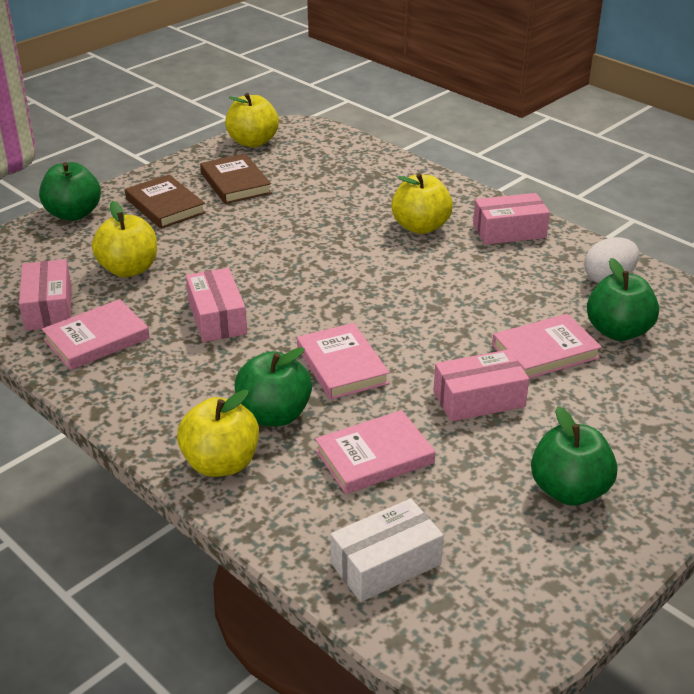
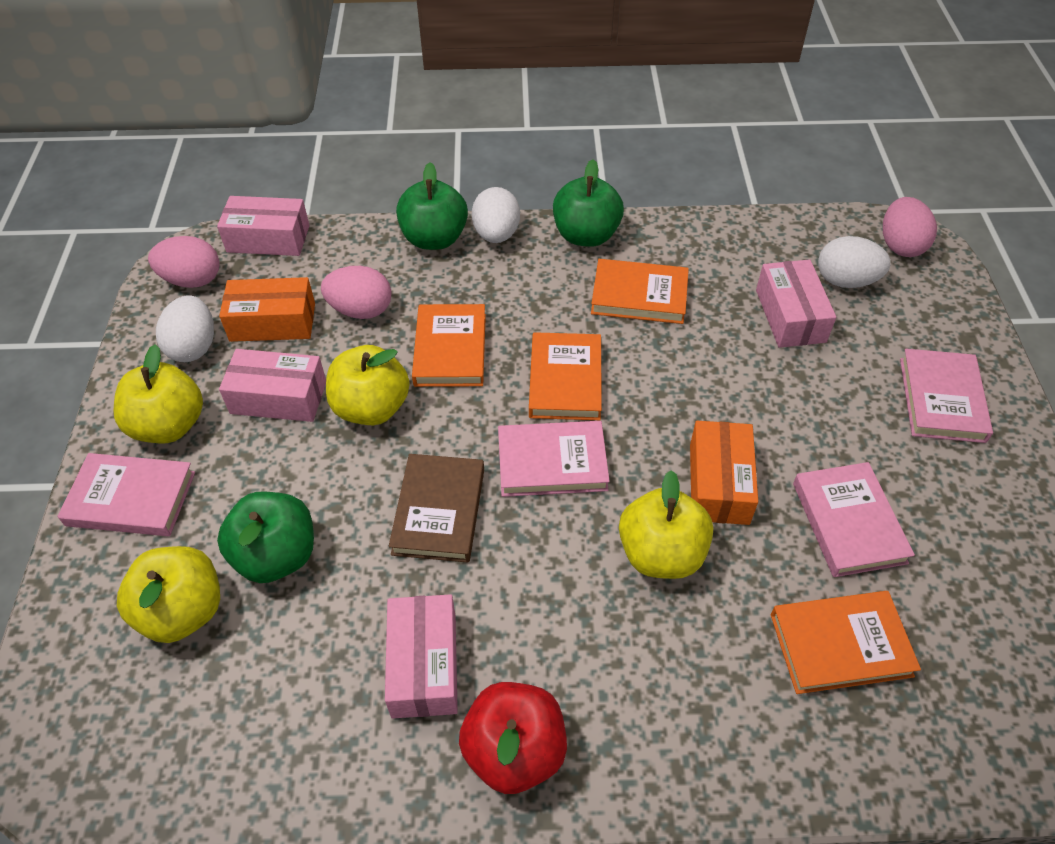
brown book: [125,175,206,229] [200,154,272,204] = 2 -> [389,454,484,563] = 1
green apple: [39,162,101,221] [234,347,312,426] [531,407,617,506] [587,258,659,341] = 4 -> [217,492,314,583] [396,162,468,250] [553,159,624,247] = 3
orange book: none = 0 -> [412,304,486,387] [529,332,602,420] [591,259,689,324] [771,591,921,694] = 4
orange box: none = 0 -> [219,277,315,342] [690,421,758,525] = 2
pink egg: none = 0 -> [148,236,220,288] [321,266,392,319] [883,197,937,257] = 3
red apple: none = 0 -> [459,682,567,794] = 1
white box: [330,498,443,602] = 1 -> none = 0
white egg: [584,237,639,284] = 1 -> [156,295,214,362] [472,187,520,243] [818,236,891,288] = 3

